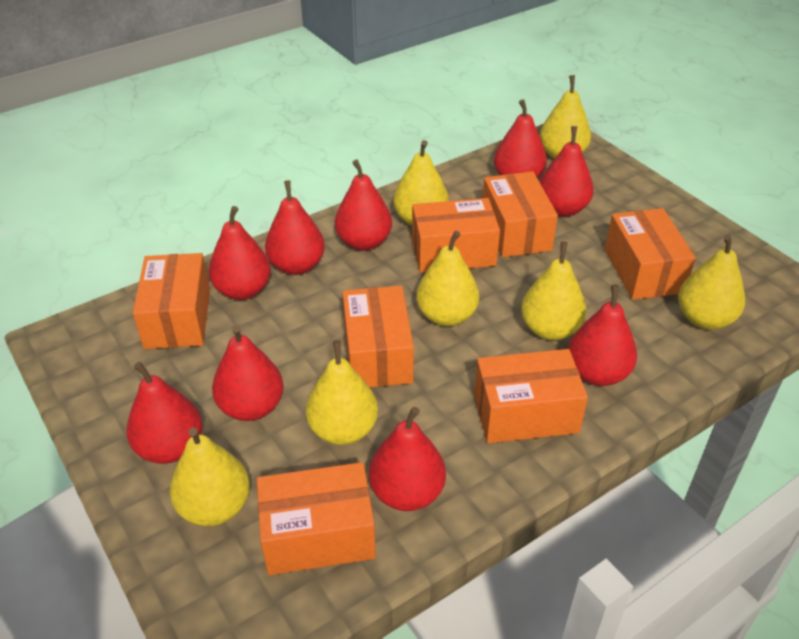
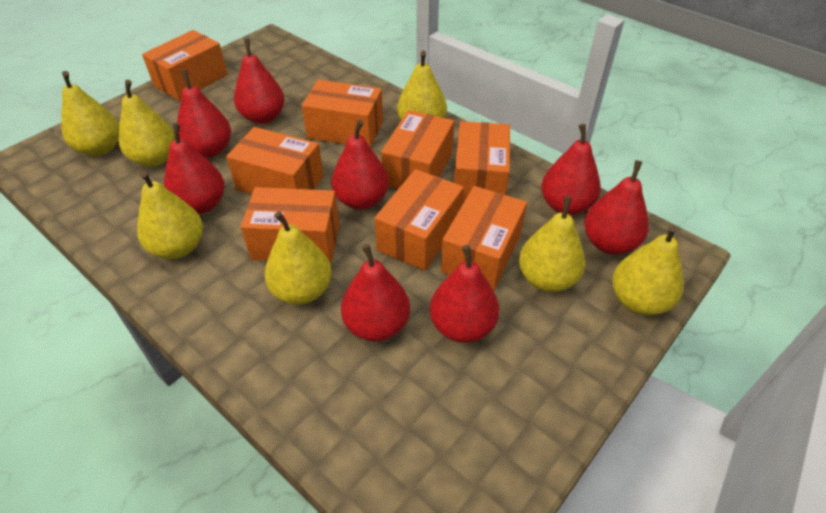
orange box: [133,253,210,349] [257,462,376,575] [343,286,414,387] [412,198,500,273] [474,349,588,443] [483,171,558,257] [605,208,696,300] = 7 -> [142,30,228,101] [226,127,324,194] [241,187,339,264] [302,80,383,148] [375,169,464,271] [381,110,454,189] [441,186,527,290] [454,121,510,202] = 8
red pear: [126,362,203,464] [209,206,271,300] [212,325,284,421] [265,180,325,275] [335,160,392,251] [369,407,446,511] [494,99,547,179] [540,126,594,217] [568,285,637,386] = 9 -> [164,123,224,214] [177,70,231,158] [234,39,284,124] [331,120,389,210] [341,244,410,342] [430,245,499,343] [541,124,601,215] [584,160,649,255] = 8

